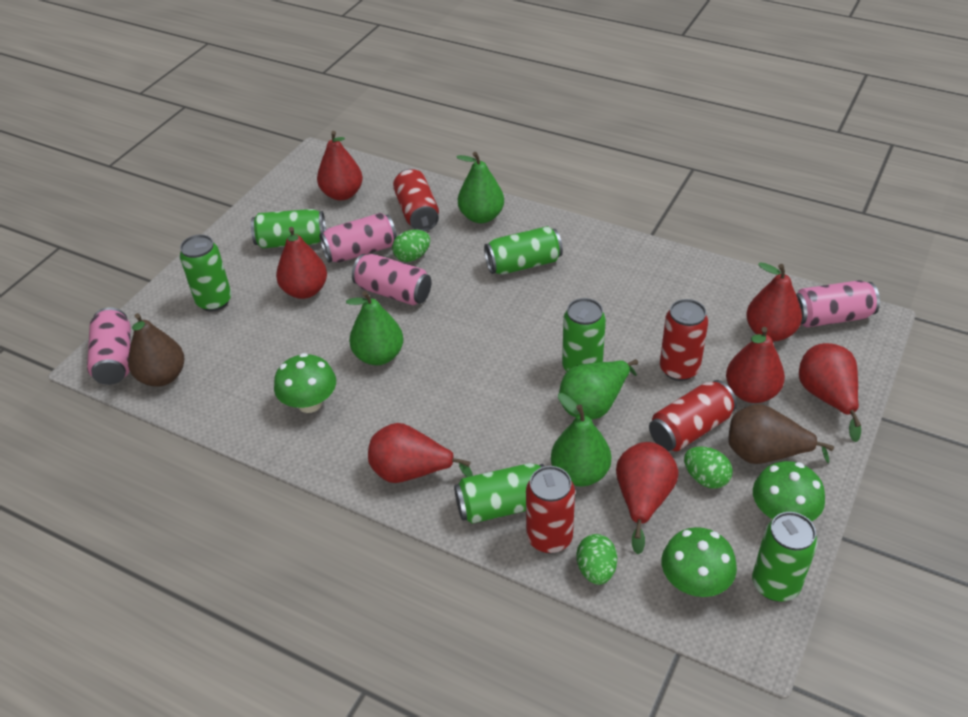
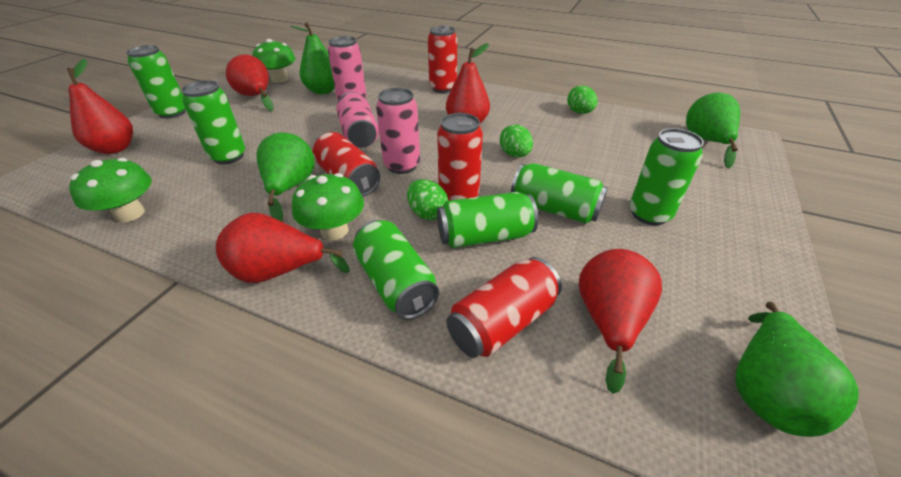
brown pear: [128,313,184,387] [728,404,834,464] = 2 -> none = 0
pink can: [87,308,131,385] [319,213,397,263] [352,254,431,305] [796,280,880,328] = 4 -> [328,36,367,100] [336,92,379,148] [376,88,420,174] = 3
red pear: [276,227,327,299] [317,131,363,201] [368,423,473,483] [616,442,678,554] [726,327,785,403] [746,262,802,341] [799,343,861,442] = 7 -> [67,59,133,154] [216,213,350,283] [226,54,274,111] [446,43,490,123] [579,249,662,394] = 5

